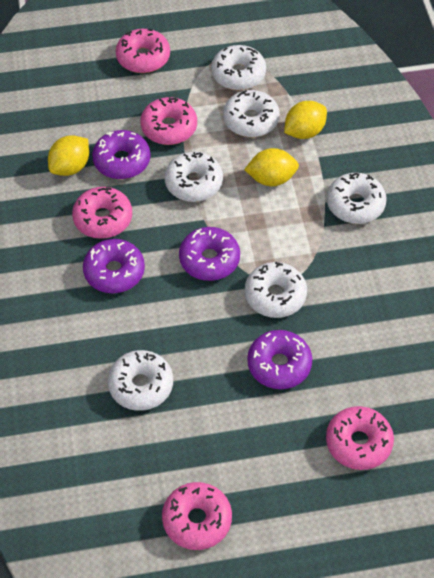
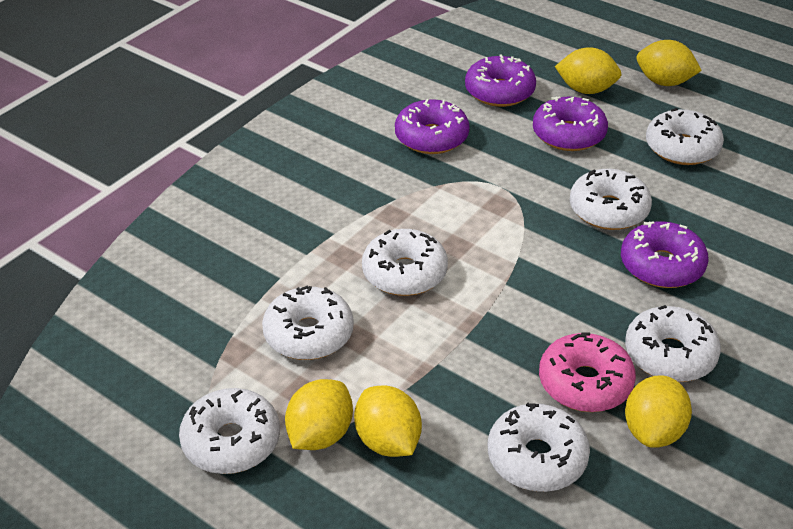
pink donut: [72,187,132,239] [116,29,170,73] [140,97,197,145] [162,482,232,550] [326,406,394,470] = 5 -> [539,333,636,412] = 1
white donut: [108,350,173,411] [164,152,223,202] [211,45,266,90] [223,90,280,137] [245,262,307,318] [327,173,387,224] = 6 -> [179,388,280,474] [262,285,354,360] [362,229,448,296] [488,403,590,492] [570,169,652,230] [625,305,721,382] [646,108,724,165] = 7
yellow lemon: [48,135,89,176] [244,148,299,186] [284,101,327,139] = 3 -> [285,379,353,450] [354,385,422,457] [555,47,622,94] [625,375,692,448] [637,40,702,86] = 5

